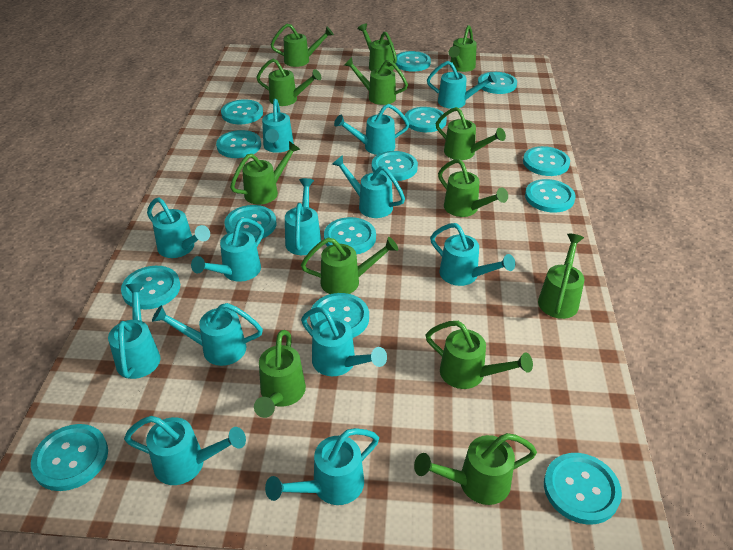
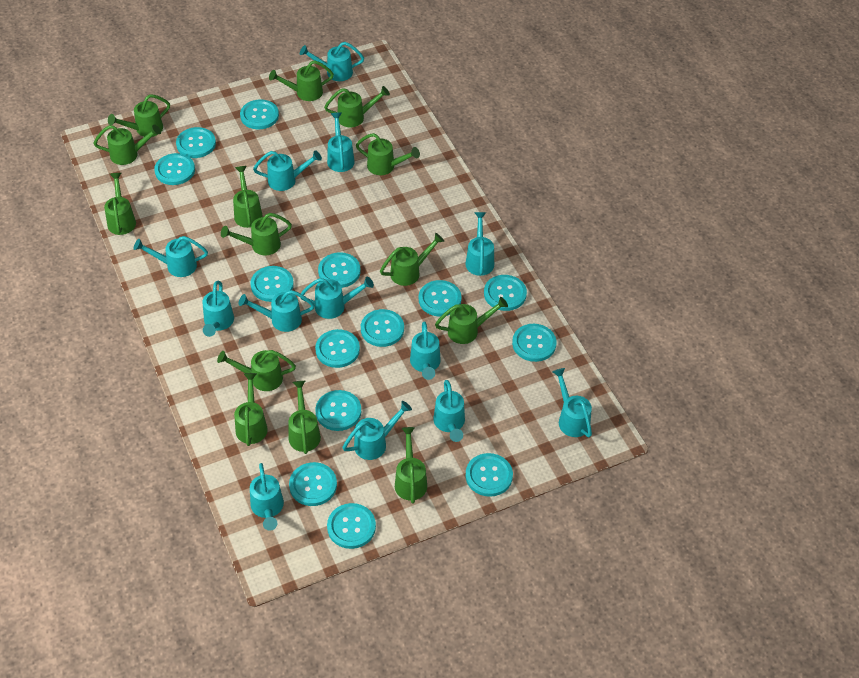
green watering can: [230,141,300,204] [254,330,306,418] [256,59,322,106] [271,24,334,67] [301,237,398,294] [344,57,408,105] [357,23,397,71] [414,433,537,505] [426,321,533,389] [436,107,506,160] [438,159,508,217] [449,25,477,72] [538,234,584,319] = 13 -> [94,124,161,165] [104,173,136,235] [108,94,170,137] [217,350,296,391] [221,213,292,255] [233,166,263,228] [234,373,268,446] [269,60,334,101] [288,381,321,454] [324,86,390,127] [356,133,420,175] [380,233,444,286] [395,427,427,504] [435,297,508,344] = 14

